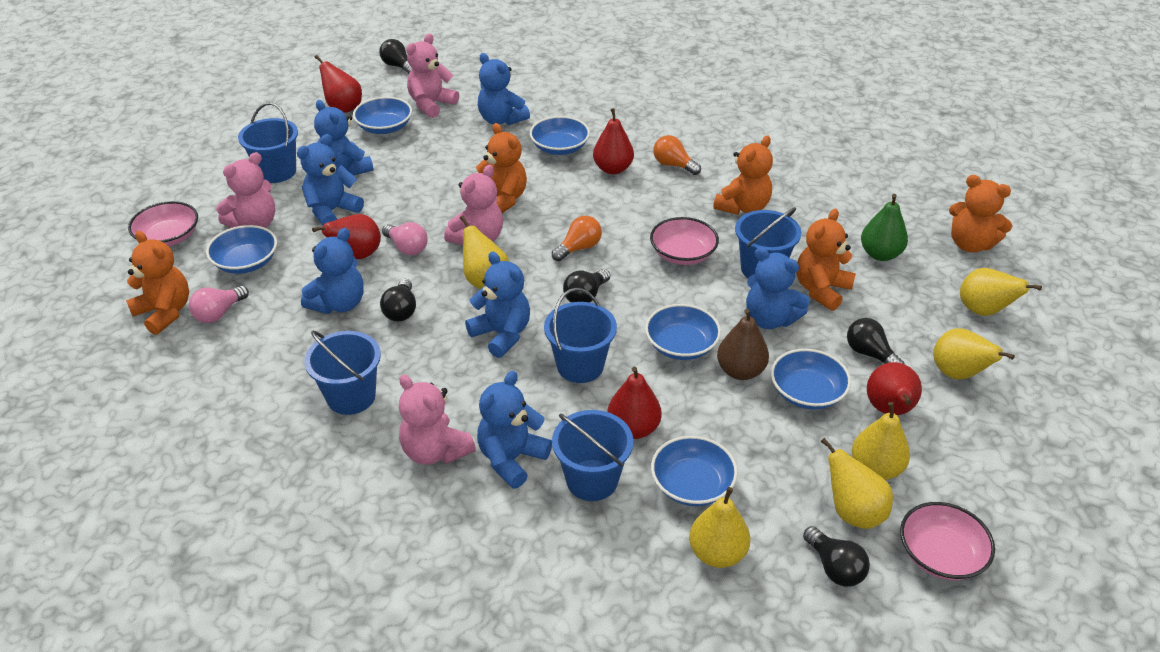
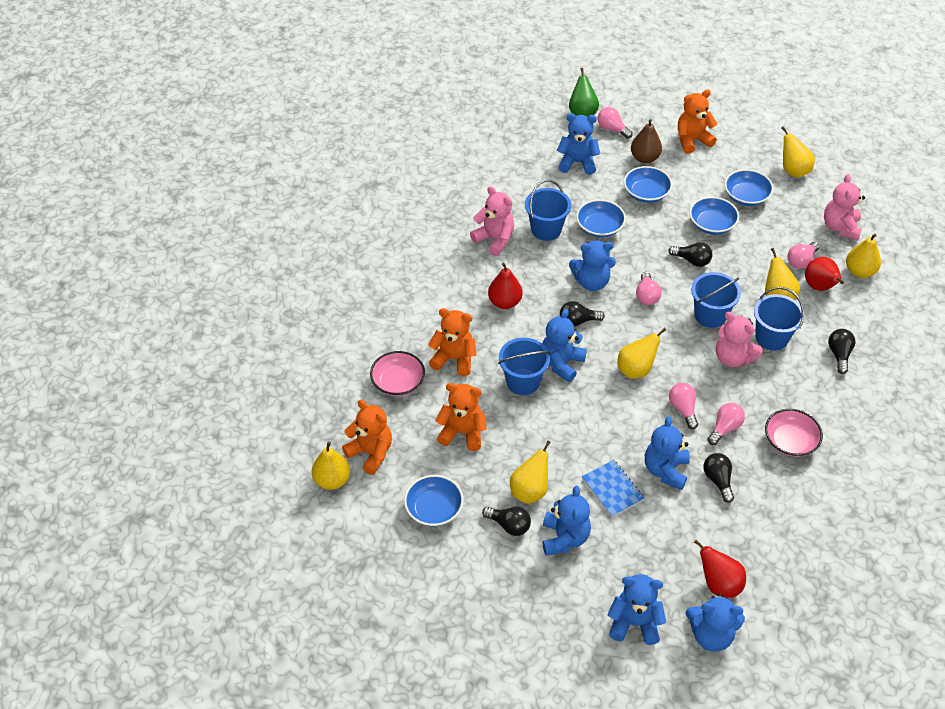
blue bowl: [206,225,277,274] [353,97,412,134] [530,116,590,155] [645,304,721,360] [651,436,738,506] [771,349,851,410] = 6 -> [404,475,463,526] [576,199,626,238] [624,166,672,203] [689,197,739,235] [725,169,773,206] = 5
blue bucket: [238,102,298,183] [304,330,381,415] [544,288,617,383] [552,410,633,501] [735,207,801,278] = 5 -> [498,338,551,395] [525,180,571,241] [691,272,741,328] [754,287,805,350] = 4
blue notebook: none = 0 -> [582,460,645,517] = 1
orange light bulb: [552,216,602,261] [653,135,701,175] = 2 -> none = 0
orange teddy bear: [126,231,189,335] [476,123,527,213] [713,135,773,215] [797,209,856,311] [949,175,1012,253] = 5 -> [342,400,392,475] [428,308,477,376] [435,383,487,451] [678,89,717,154] = 4
pink bowl: [128,201,198,246] [650,217,719,265] [900,502,995,580] = 3 -> [370,351,425,396] [765,409,823,457] = 2
pink light bulb: [189,286,249,323] [382,222,428,255] = 2 -> [598,107,633,139] [636,272,661,305] [669,383,698,429] [708,403,745,445] [787,242,819,269] = 5
pink teddy bear: [216,152,275,228] [399,374,476,465] [406,34,459,118] [444,165,503,245] = 4 -> [470,186,514,256] [716,312,762,367] [824,174,865,240] = 3
red pear: [312,214,381,259] [315,55,362,113] [593,108,634,175] [607,367,662,439] [867,362,922,415] = 5 -> [488,263,522,309] [694,540,746,598] [805,257,844,291] = 3

